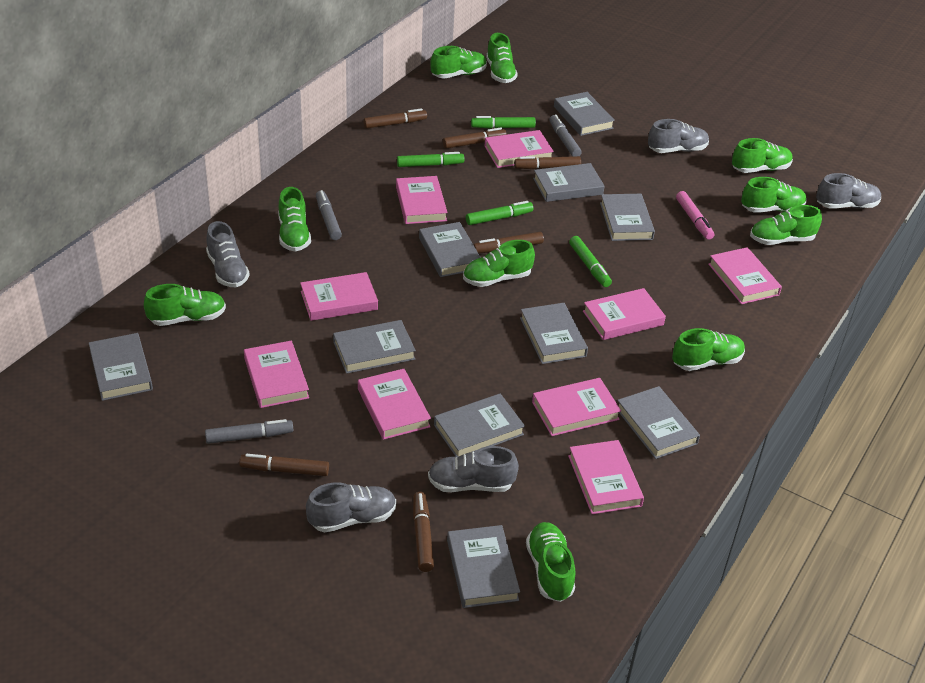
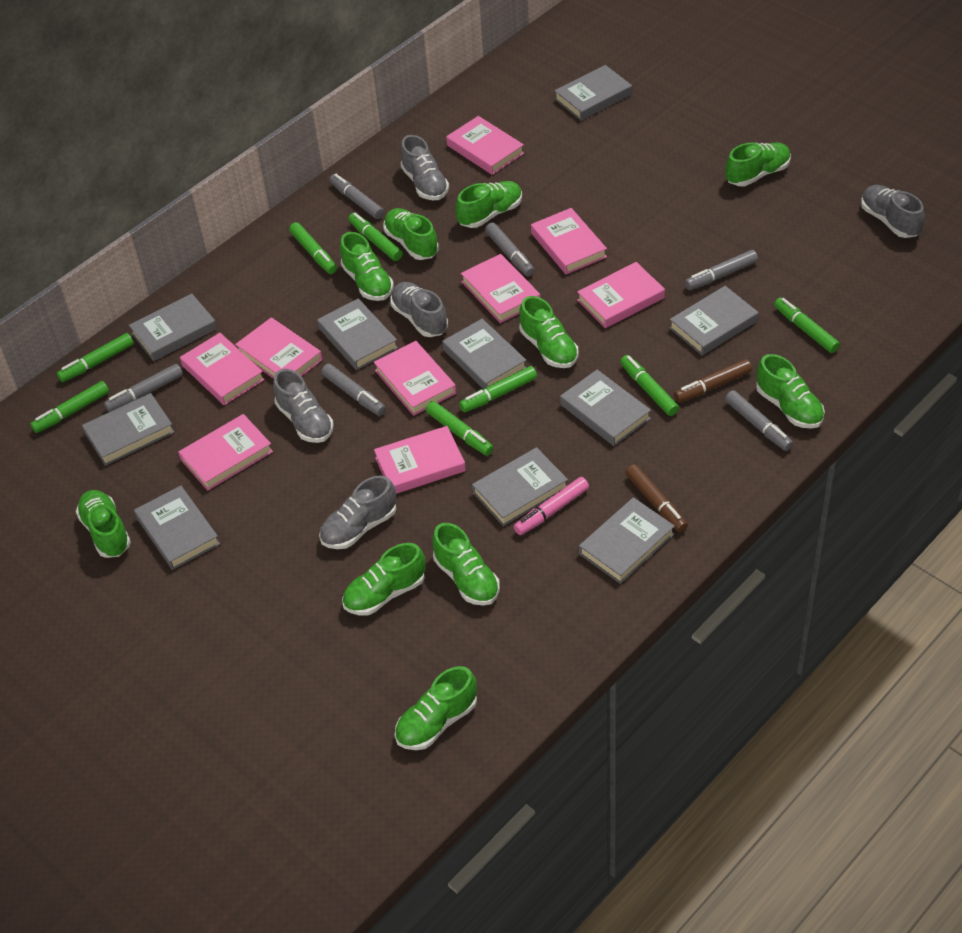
brown marker: [239,454,329,476] [363,108,427,129] [413,492,434,572] [443,127,507,149] [473,232,544,253] [514,156,581,169] = 6 -> [625,464,688,532] [674,359,752,403] = 2
green marker: [397,152,464,167] [466,201,533,225] [471,116,536,129] [569,236,612,287] = 4 -> [31,381,109,433] [57,333,134,382] [289,222,337,274] [348,213,403,261] [426,401,493,456] [459,366,537,412] [620,355,679,416] [774,297,840,353] = 8
grey marker: [205,419,293,444] [316,190,342,240] [549,115,582,157] = 3 -> [104,364,183,412] [321,364,386,416] [329,174,384,219] [485,223,535,277] [684,250,758,290] [725,390,793,451] = 6

